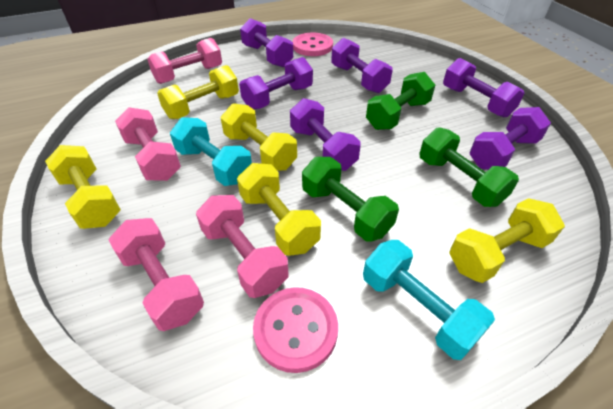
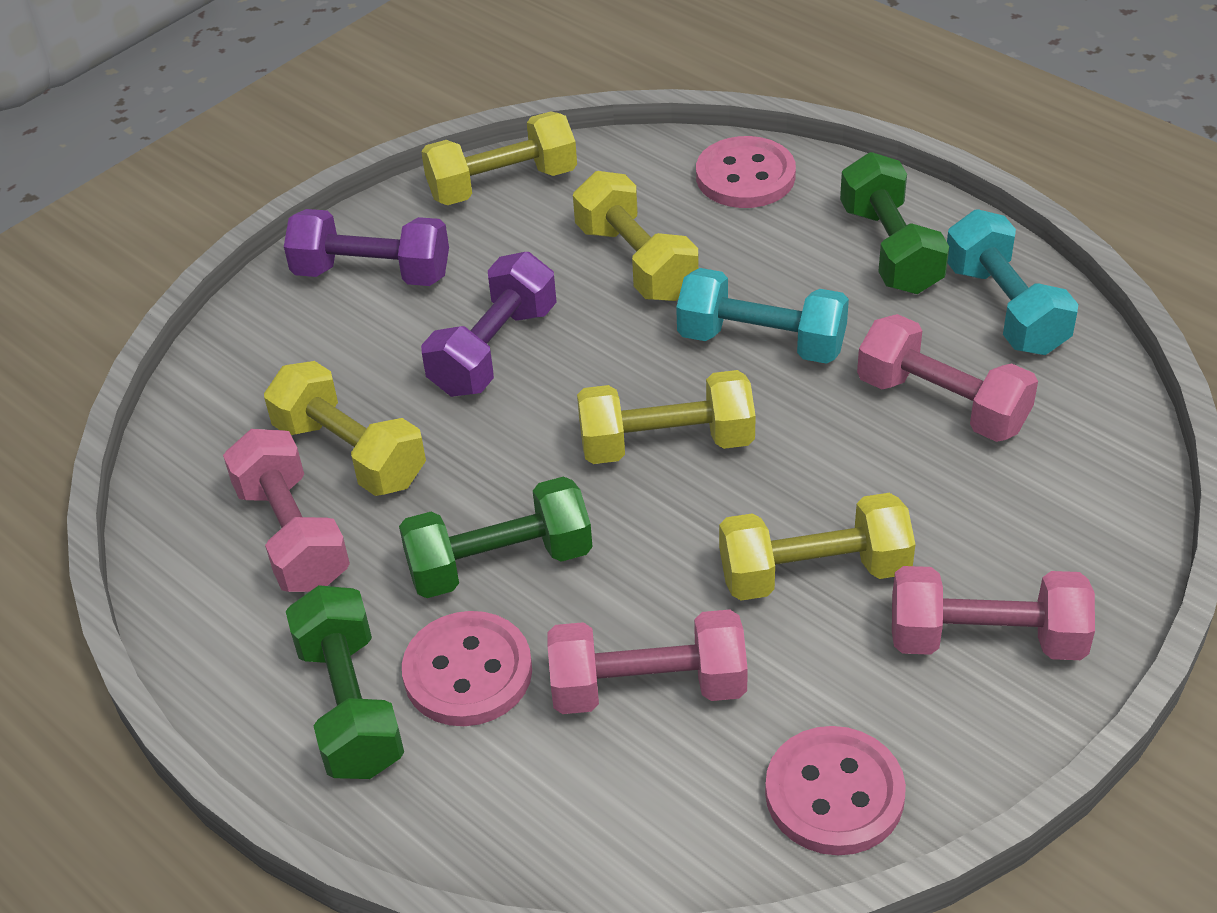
pink button: [253,287,338,373] [293,33,333,56] = 2 -> [402,611,532,726] [696,136,796,208] [765,726,906,855] = 3
purple dumbbell: [239,57,313,109] [240,18,293,67] [290,98,361,171] [331,38,393,93] [443,58,524,117] [469,107,551,170] = 6 -> [284,209,449,286] [421,252,557,397] = 2

